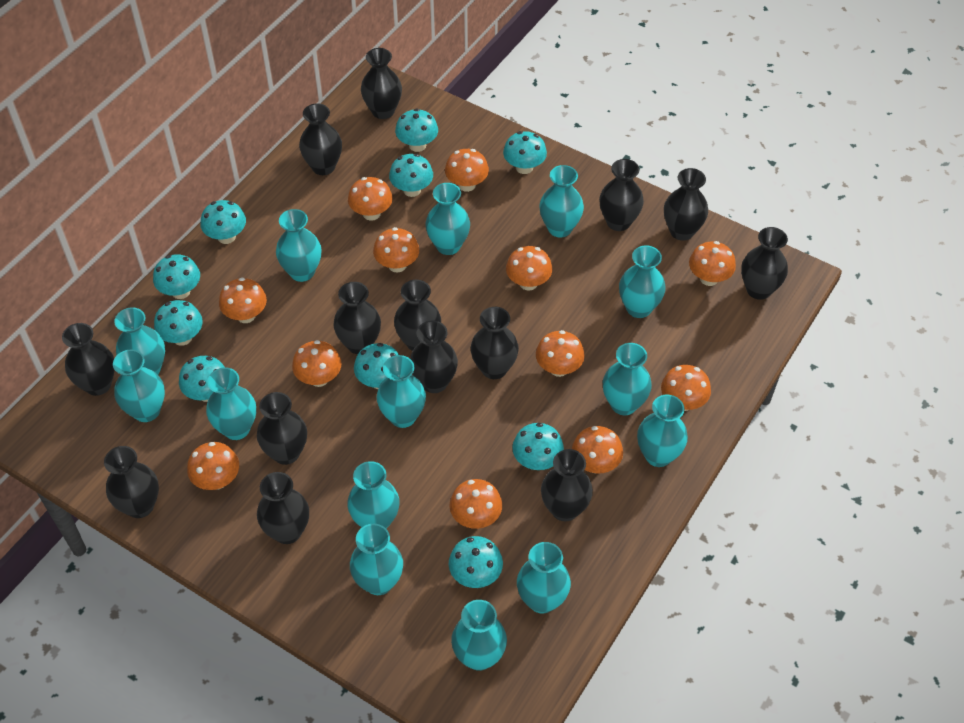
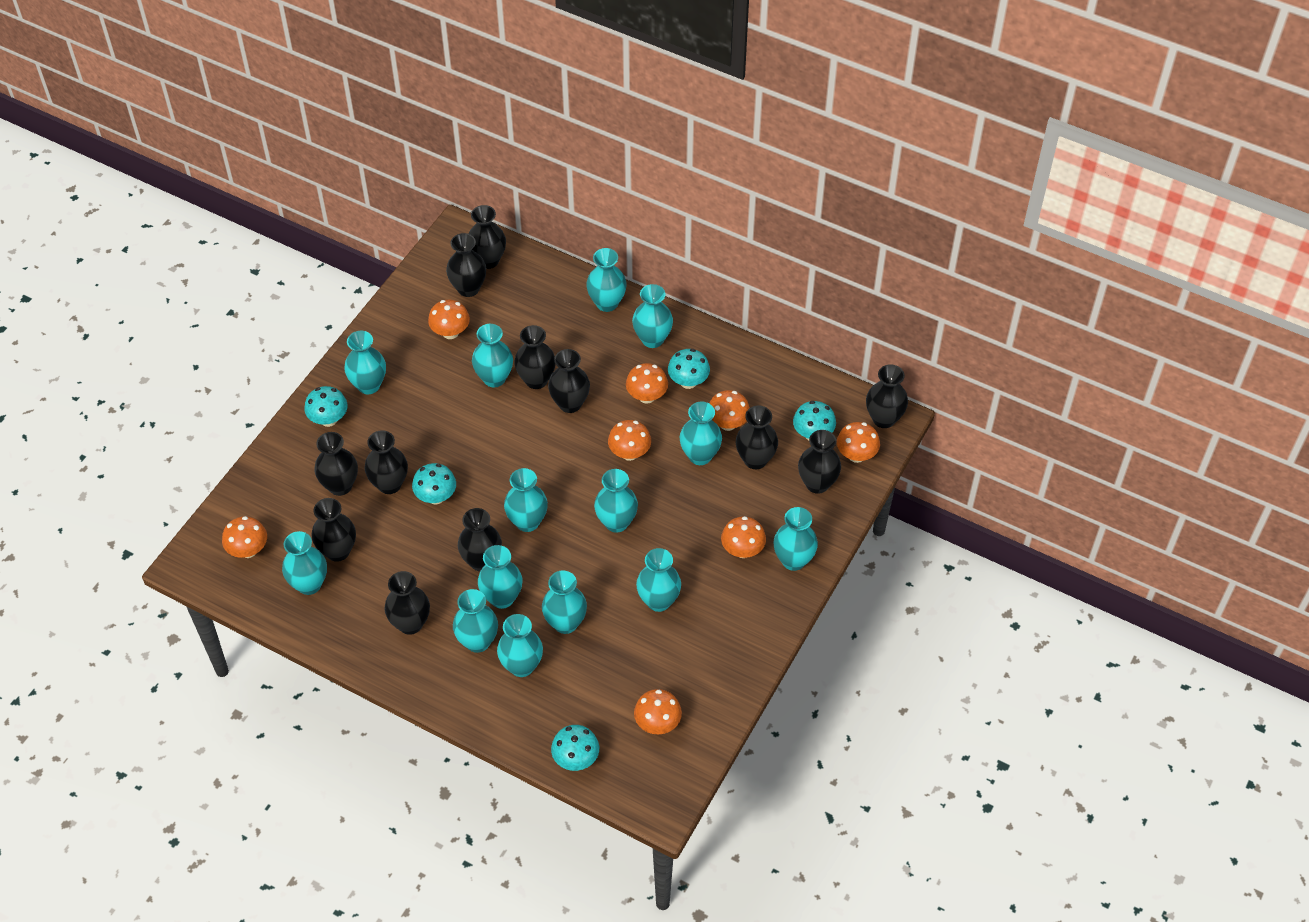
black vase: [62,323,115,396] [104,446,159,518] [257,392,307,465] [257,472,309,544] [299,103,342,175] [333,282,381,354] [361,48,402,119] [394,280,441,351] [410,321,458,393] [471,307,519,379] [541,449,593,522] [599,159,644,231] [664,168,708,241] [741,227,788,300] = 14 -> [312,498,356,562] [314,432,358,496] [364,430,408,494] [384,571,430,635] [446,233,486,297] [458,508,502,572] [468,205,506,269] [514,325,556,389] [548,349,590,413] [736,406,778,469] [798,430,841,494] [866,364,908,428] = 12
orange mushroom: [187,442,239,490] [219,278,267,323] [292,340,342,387] [348,177,393,221] [373,227,419,272] [445,149,489,192] [450,479,502,529] [506,246,553,290] [536,330,585,377] [572,426,623,474] [661,365,711,411] [689,241,736,286] = 12 -> [222,516,267,558] [428,300,470,339] [608,420,651,461] [626,363,668,404] [634,689,682,734] [709,390,750,431] [721,516,766,558] [837,422,880,463] = 8
turquoise mushroom: [153,254,200,299] [154,300,203,346] [179,356,224,402] [200,200,246,244] [354,343,399,389] [389,154,433,197] [395,109,438,152] [449,536,503,588] [503,131,547,174] [512,423,564,470] = 10 -> [305,386,347,427] [412,463,456,504] [551,725,599,771] [668,349,710,389] [793,401,836,440] = 5

